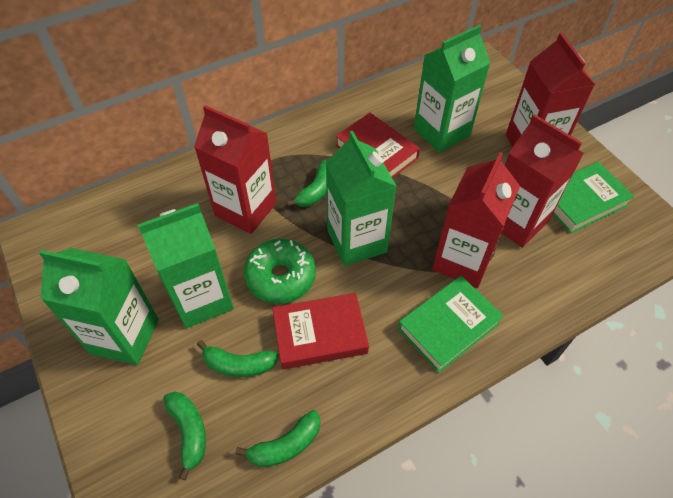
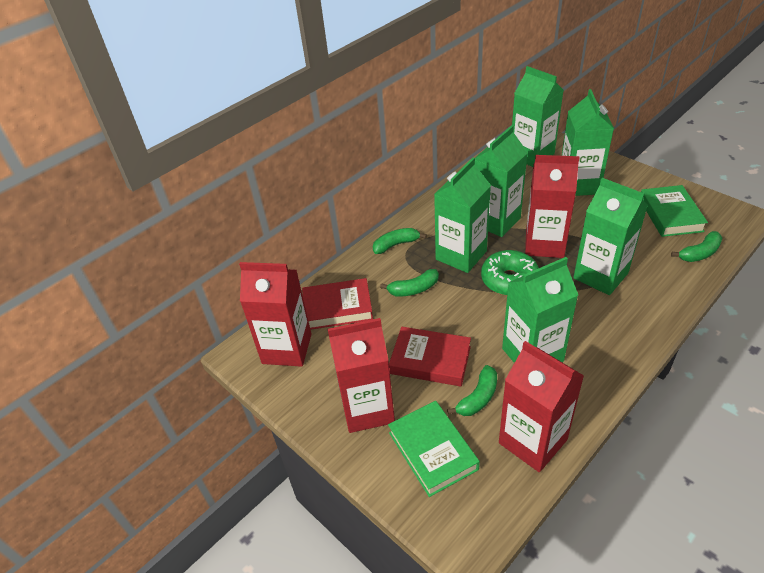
green carton: [39,248,159,365] [138,203,234,329] [326,131,397,266] [414,25,490,153] = 4 -> [434,158,491,273] [475,125,528,237] [502,257,578,363] [512,66,564,167] [562,89,614,196] [573,178,648,295] = 6

